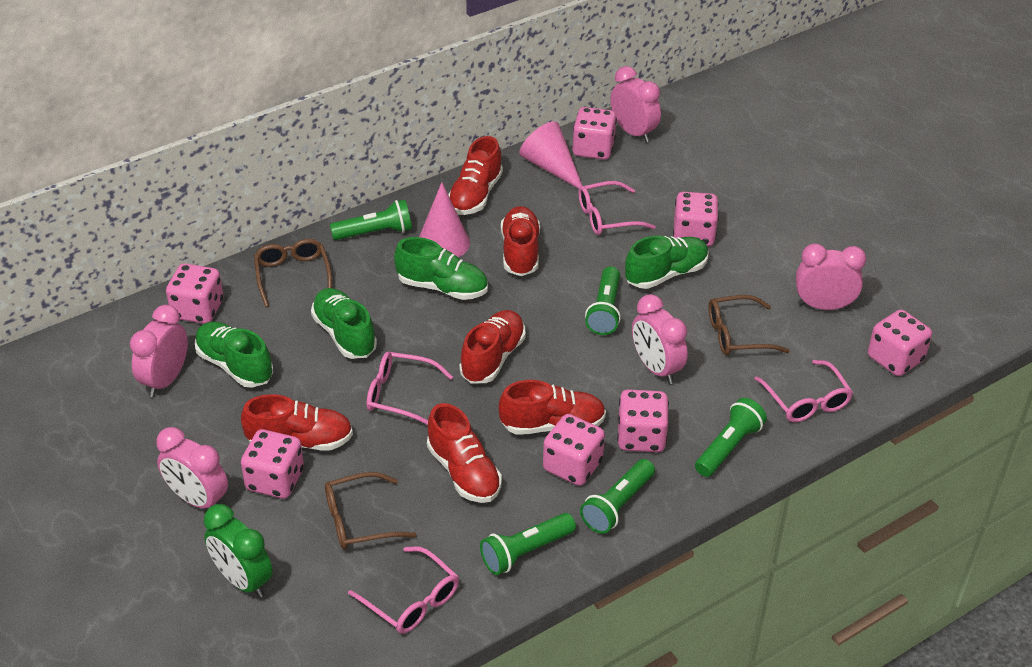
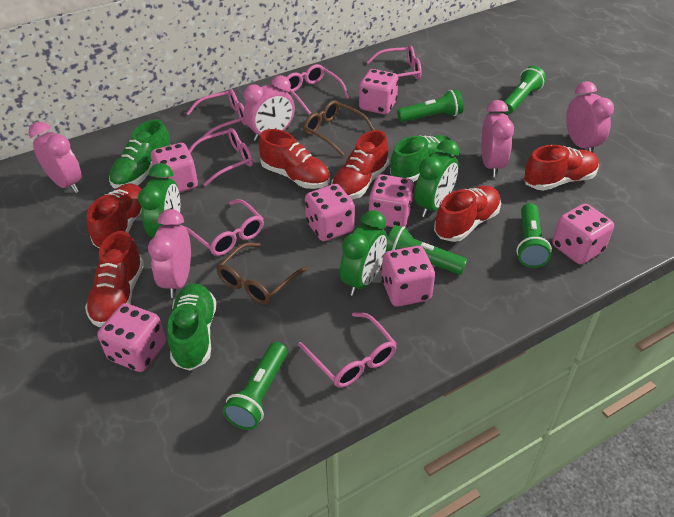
brown glasses: [254,239,332,307] [325,472,417,550] [709,295,790,355] = 3 -> [216,242,308,304] [304,100,375,156] = 2
green clock: [204,504,273,598] = 1 -> [138,163,180,237] [340,210,387,296] [415,140,459,217] = 3
green shoe: [195,322,273,388] [311,288,377,359] [394,237,488,300] [625,236,709,289] = 4 -> [109,119,170,189] [167,283,216,371] [390,135,454,182] = 3
pink cone: [419,182,470,257] [519,121,582,189] = 2 -> none = 0
pink glasses: [348,546,459,634] [367,352,453,425] [578,181,656,235] [754,360,853,422] = 4 -> [186,89,247,138] [186,199,264,256] [189,128,253,186] [286,64,349,115] [298,312,397,388] [367,45,422,80] = 6

